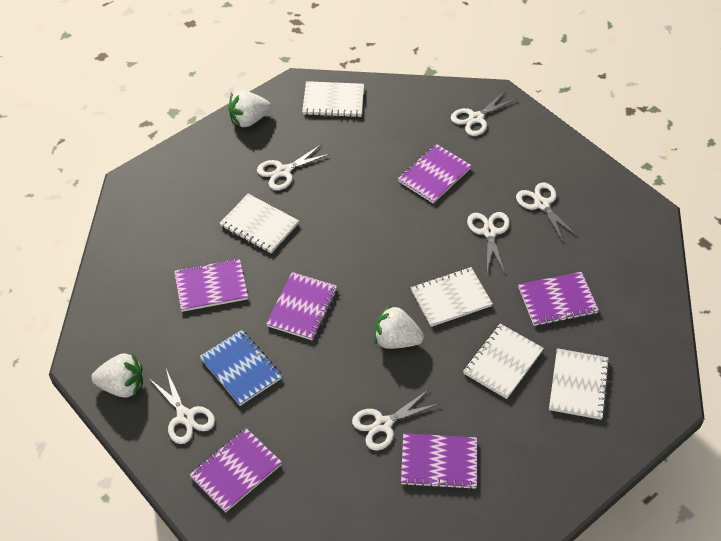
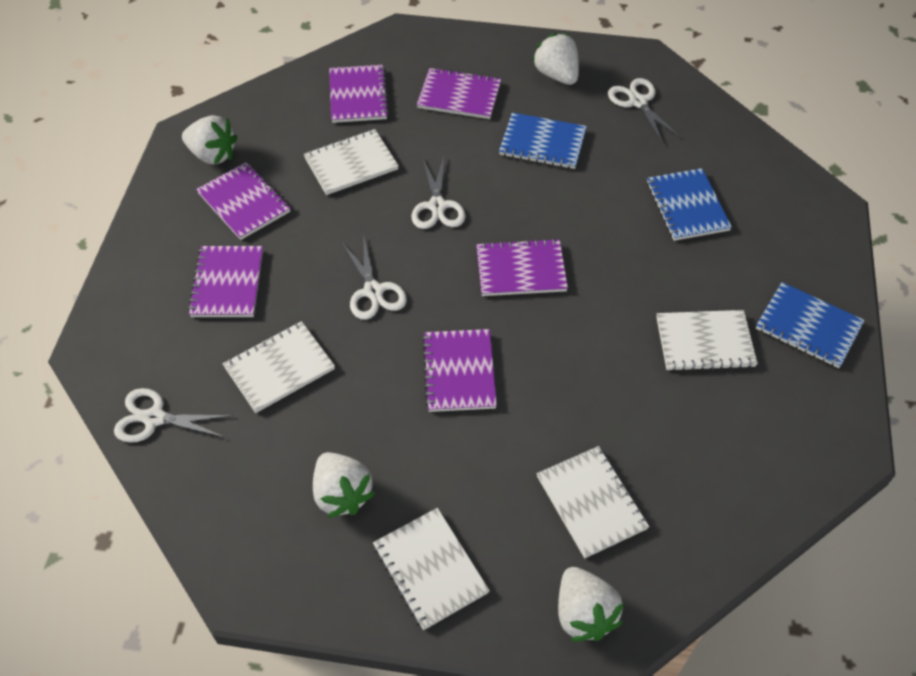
blue notebook: [199,330,282,406] = 1 -> [499,112,587,169] [647,168,732,241] [756,282,865,368] = 3
white scissors: [150,369,215,444] [257,144,330,190] [352,389,439,450] [451,90,517,136] [467,212,510,273] [516,183,578,242] = 6 -> [114,388,233,443] [342,238,407,320] [411,157,465,229] [608,78,681,144] = 4
white strawberry: [91,353,143,398] [228,90,271,127] [374,305,424,349] = 3 -> [182,115,238,165] [313,452,375,518] [532,33,579,85] [558,567,624,641] = 4

